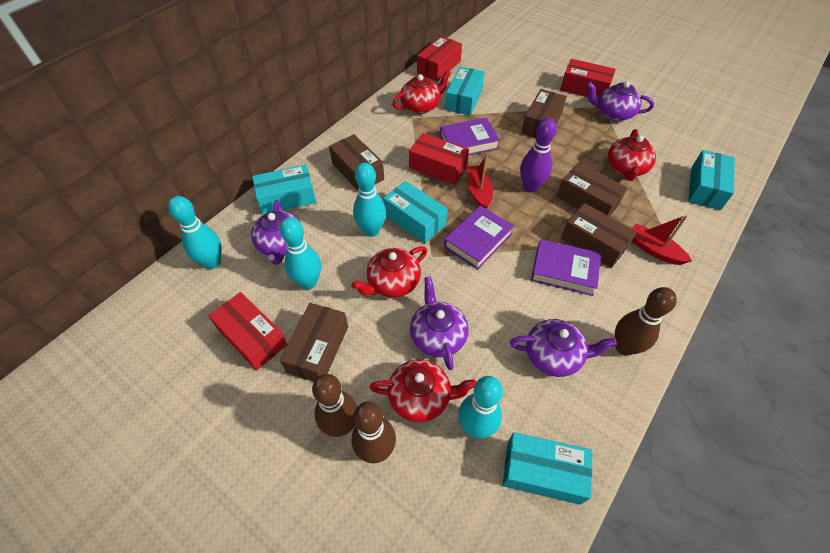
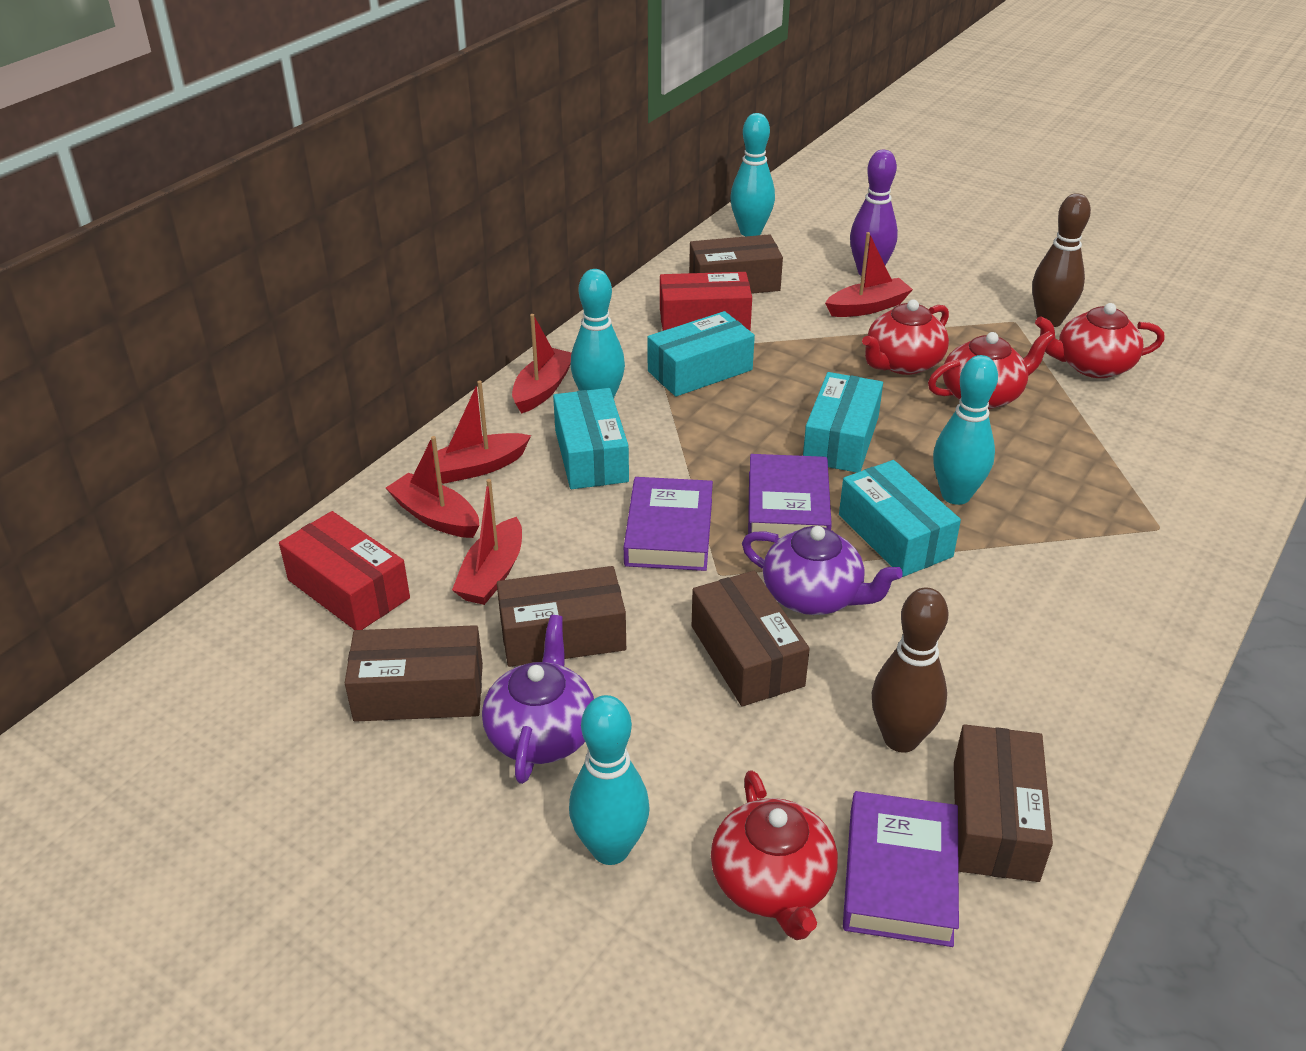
brown bowling pin: [312,374,357,437] [351,401,396,463] [615,287,677,356] = 3 -> [872,587,948,753] [1032,193,1091,327] = 2
purple teapot: [251,200,301,265] [410,276,468,370] [510,319,617,377] [586,81,654,121] = 4 -> [482,615,594,784] [742,526,903,615] = 2
red boat: [466,155,493,208] [631,215,692,265] = 2 -> [386,436,480,538] [438,380,531,484] [452,479,522,605] [512,314,572,414] [825,232,913,317] = 5
red box: [209,292,287,370] [409,133,469,185] [417,36,462,81] [560,59,616,97] = 4 -> [279,511,410,630] [660,272,752,331] = 2
turquoise box: [252,165,316,215] [383,181,447,243] [445,67,485,116] [503,432,592,505] [688,150,735,210] = 5 -> [553,388,629,489] [648,311,755,397] [803,372,883,473] [839,460,961,577] = 4

